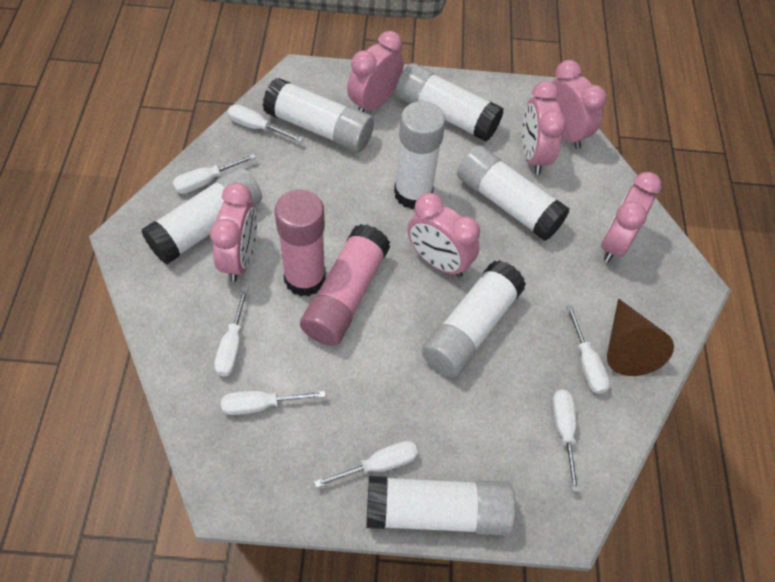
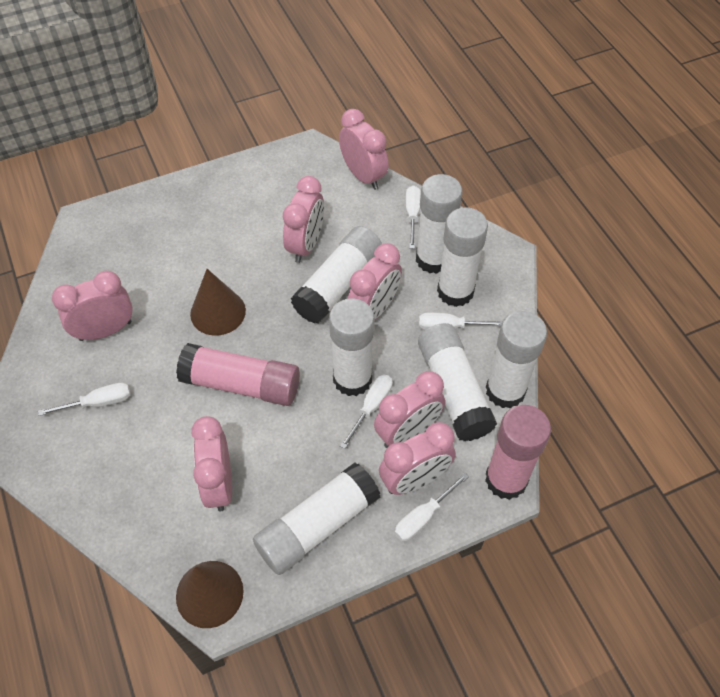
brown cone: [607,298,674,376] = 1 -> [176,561,244,628] [190,269,246,336] = 2
pink clock: [210,183,257,282] [347,31,404,112] [407,193,480,277] [522,81,566,175] [552,60,607,149] [601,172,662,262] = 6 -> [52,271,133,341] [191,416,232,512] [283,176,324,263] [339,109,389,190] [348,243,402,320] [374,371,445,448] [379,422,456,495] = 7
white screwdriver: [172,154,256,194] [214,287,249,377] [221,391,326,415] [228,105,303,142] [314,441,418,488] [552,390,579,492] [566,305,610,394] = 7 -> [38,383,130,416] [340,375,393,449] [395,473,469,541] [405,186,421,249] [419,312,503,330] = 5

